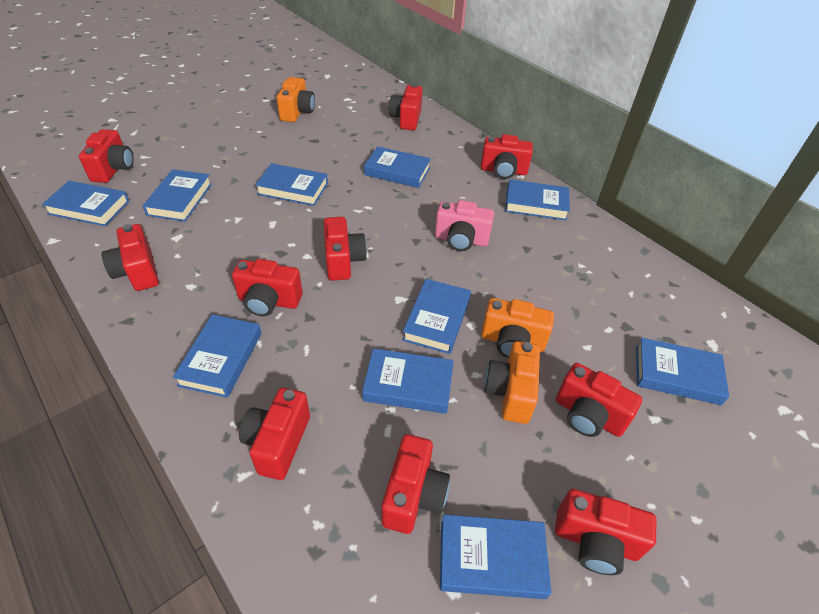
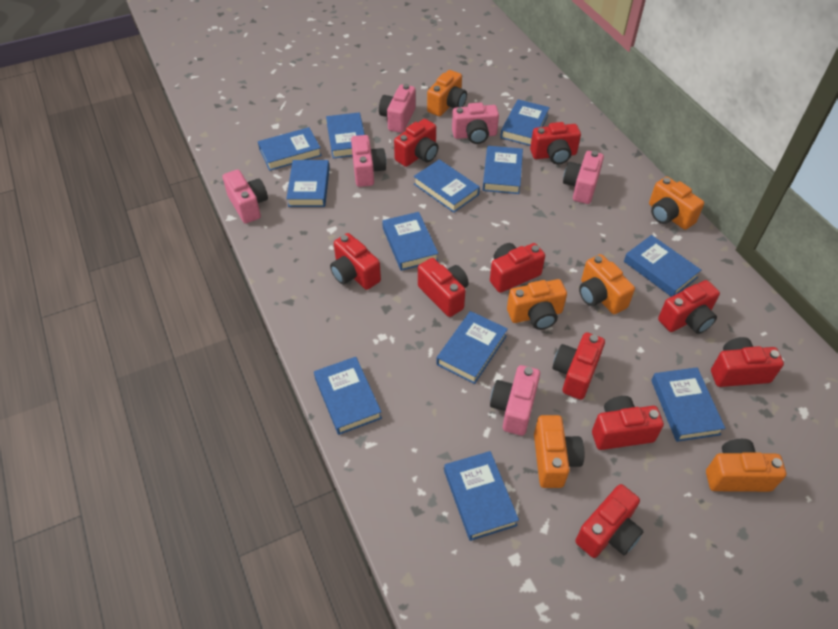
blue book: [42,181,129,226] [143,169,212,222] [173,314,262,398] [255,163,328,206] [362,348,454,414] [364,146,431,188] [402,279,471,354] [440,515,552,599] [505,179,570,221] [636,337,729,405] = 10 -> [258,127,322,171] [286,160,330,207] [314,357,382,435] [326,112,365,159] [382,212,439,271] [414,159,480,213] [436,311,508,384] [444,451,519,541] [483,146,523,194] [500,99,550,146] [624,235,701,297] [651,367,725,442] = 12
orange camera: [277,77,315,122] [481,298,554,358] [484,341,540,424] = 3 -> [427,70,467,116] [507,279,567,330] [534,415,584,488] [579,254,635,314] [649,177,704,230] [706,439,786,492] = 6
pink camera: [435,200,494,251] = 1 -> [222,169,268,224] [351,135,386,187] [379,84,416,133] [452,103,499,144] [490,365,540,436] [563,151,604,204] = 6

